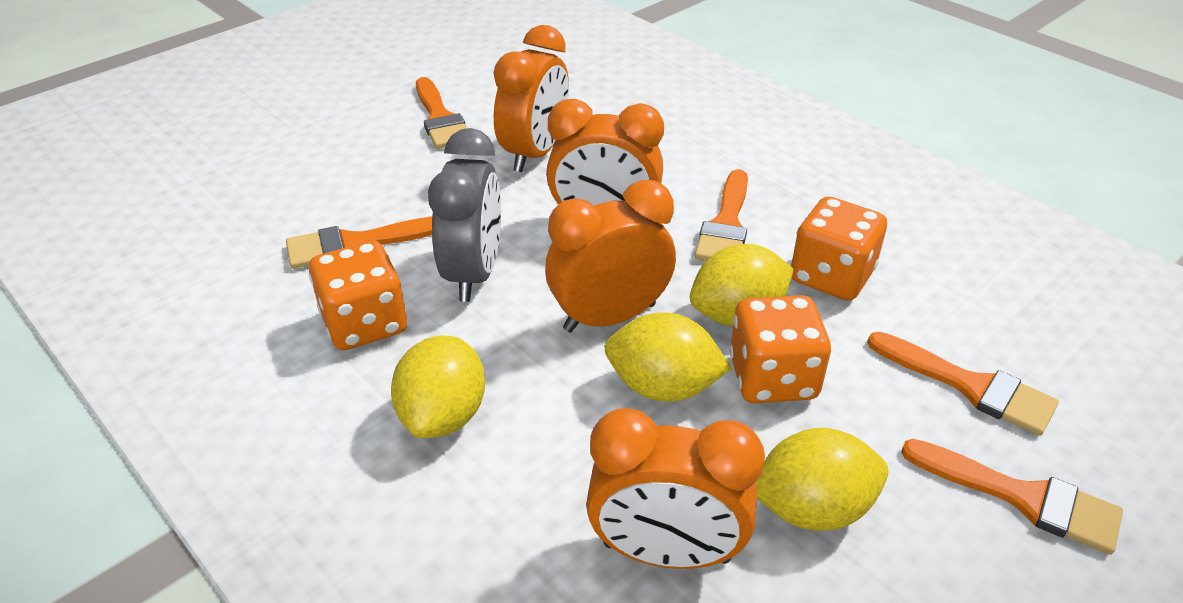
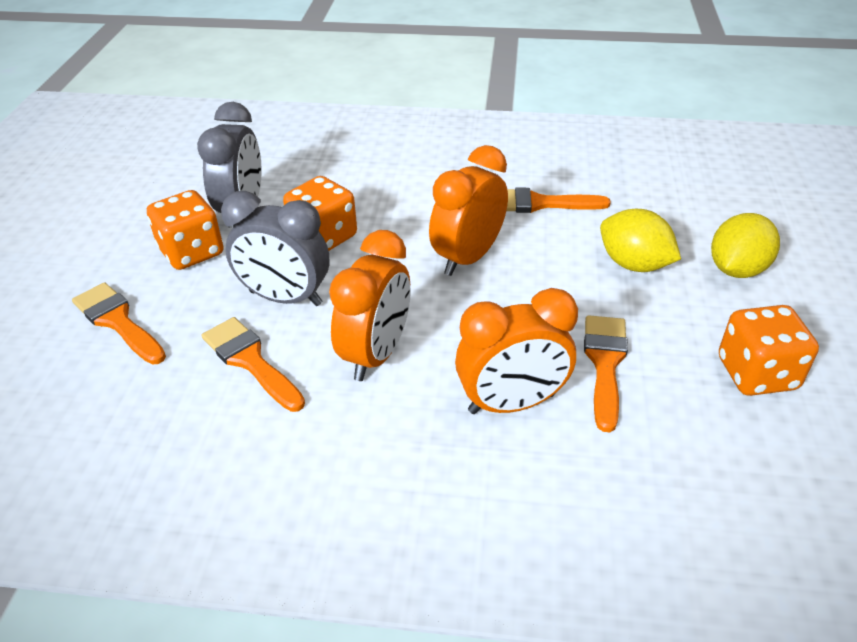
grey clock: [428,128,501,302] = 1 -> [197,102,262,228] [221,191,329,306] = 2
orange brush: [286,216,433,269] [416,77,467,149] [695,169,748,261] [867,332,1059,436] [901,439,1123,555] = 5 -> [72,282,166,365] [202,317,305,412] [506,187,611,213] [584,315,628,432] = 4
orange clock: [493,25,569,172] [545,180,676,332] [546,99,664,206] [586,408,765,569] = 4 -> [329,230,411,381] [429,145,508,276] [455,288,578,414] = 3
yellow lemon: [391,336,485,438] [604,312,732,402] [690,244,794,326] [756,428,889,531] = 4 -> [600,209,681,272] [711,213,780,278] = 2

